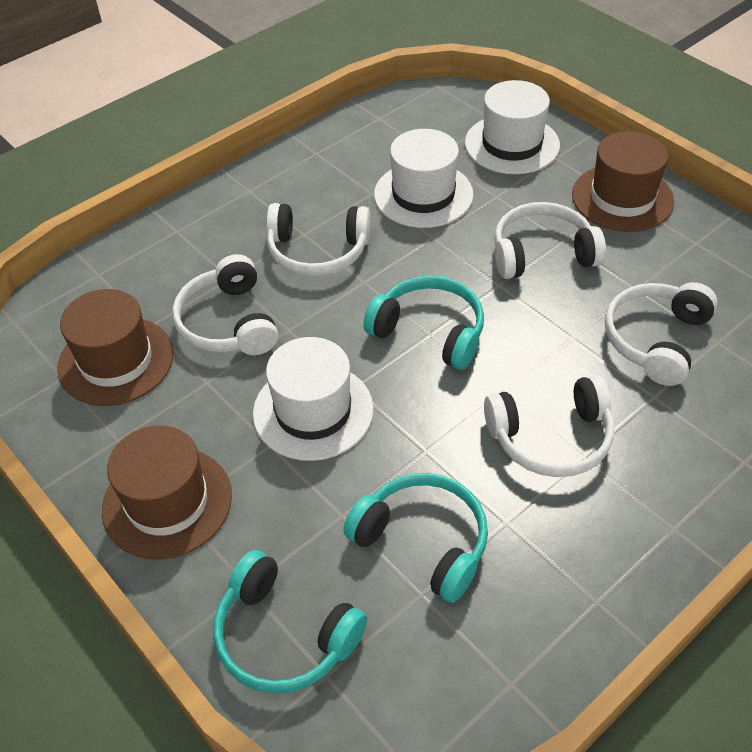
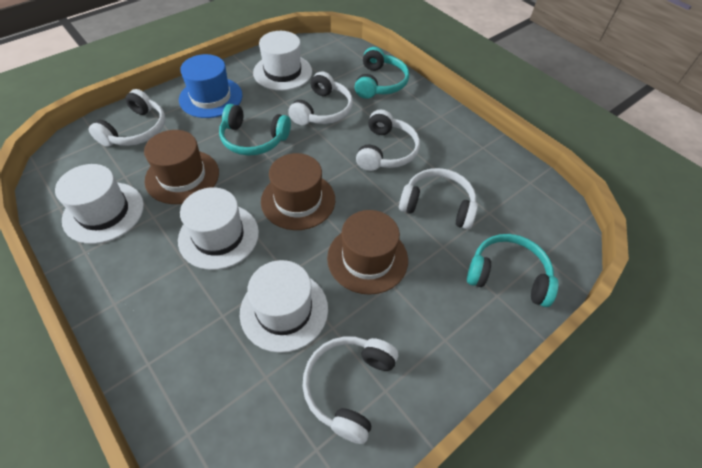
blue hat: none = 0 -> [179,54,243,118] = 1
white hat: [253,337,374,461] [374,129,473,228] [465,80,560,174] = 3 -> [55,164,144,244] [178,187,259,270] [240,260,328,353] [253,31,312,91] = 4

